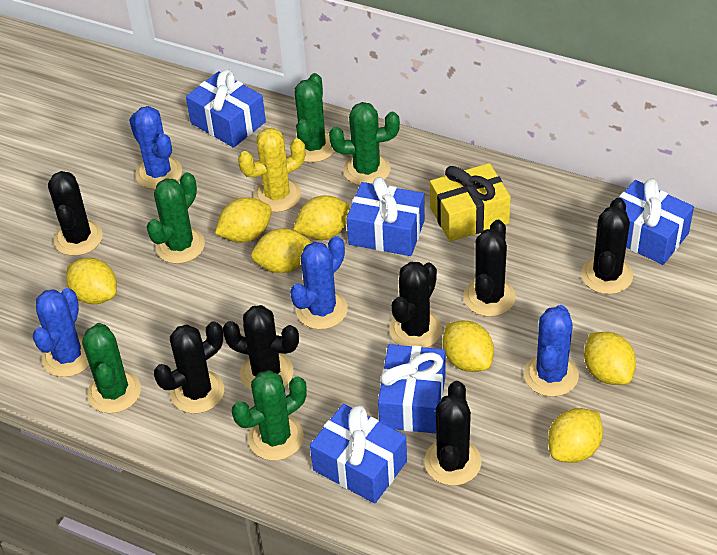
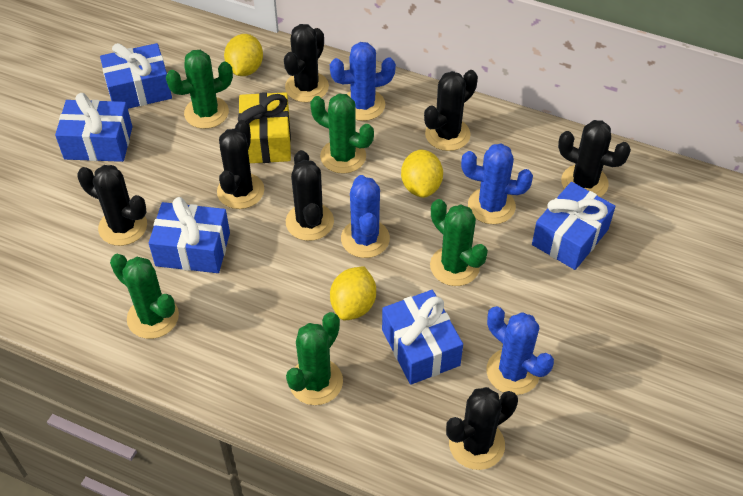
yellow cactus: [238,128,305,212] = 1 -> none = 0
yellow lemon: [66,258,117,304] [215,198,272,242] [251,228,312,273] [293,196,351,240] [443,320,494,372] [548,408,603,463] [584,332,636,385] = 7 -> [224,34,263,76] [330,267,376,320] [401,149,443,198] = 3

